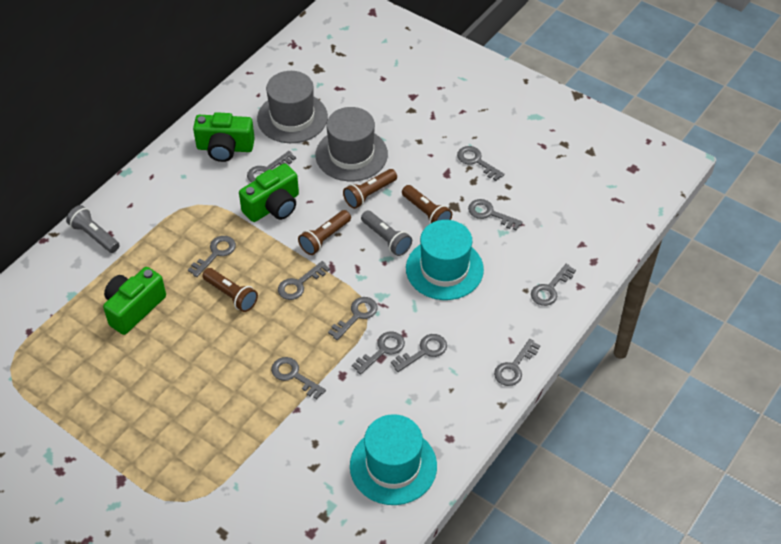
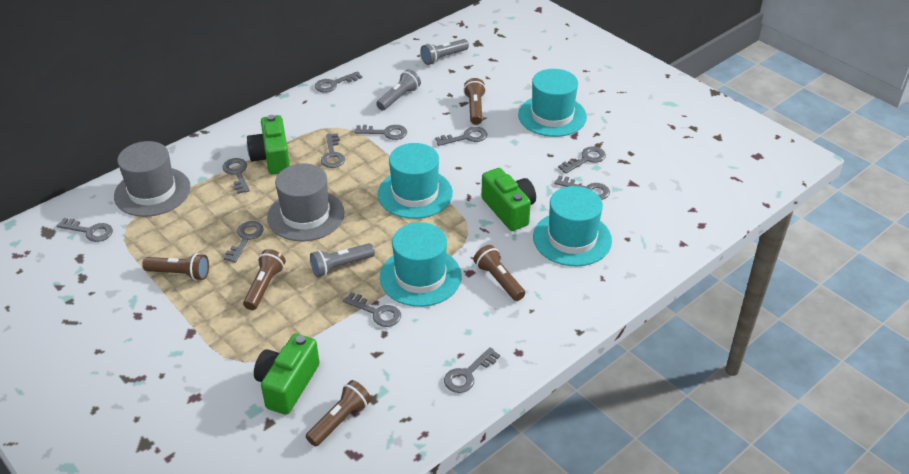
brown flashlight: [202,268,258,312] [298,210,351,255] [343,169,397,209] [402,185,452,224] = 4 -> [142,253,209,281] [243,249,286,310] [306,380,371,447] [463,78,486,125] [473,245,525,301] = 5
grey flashlight: [66,205,120,253] [361,211,412,256] = 2 -> [310,243,375,277] [376,69,421,110] [420,39,469,65] = 3
turquoise hat: [350,414,437,505] [406,220,484,300] = 2 -> [378,143,453,219] [380,223,462,307] [518,69,587,137] [533,186,612,266] = 4

